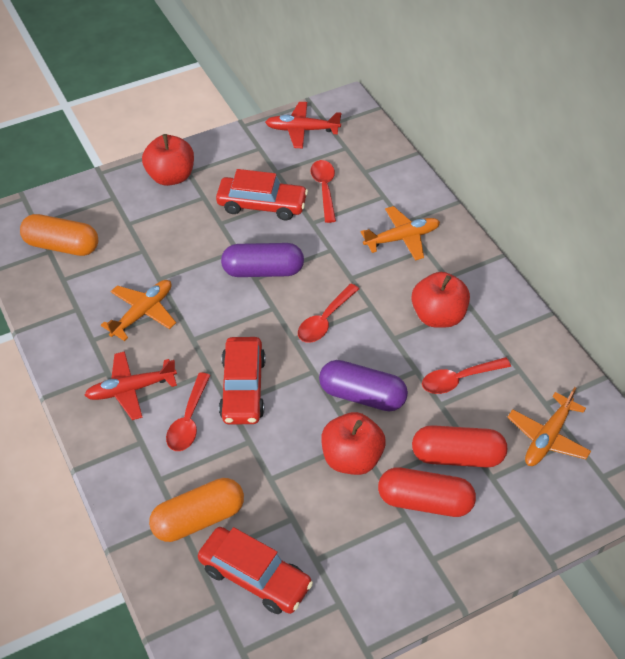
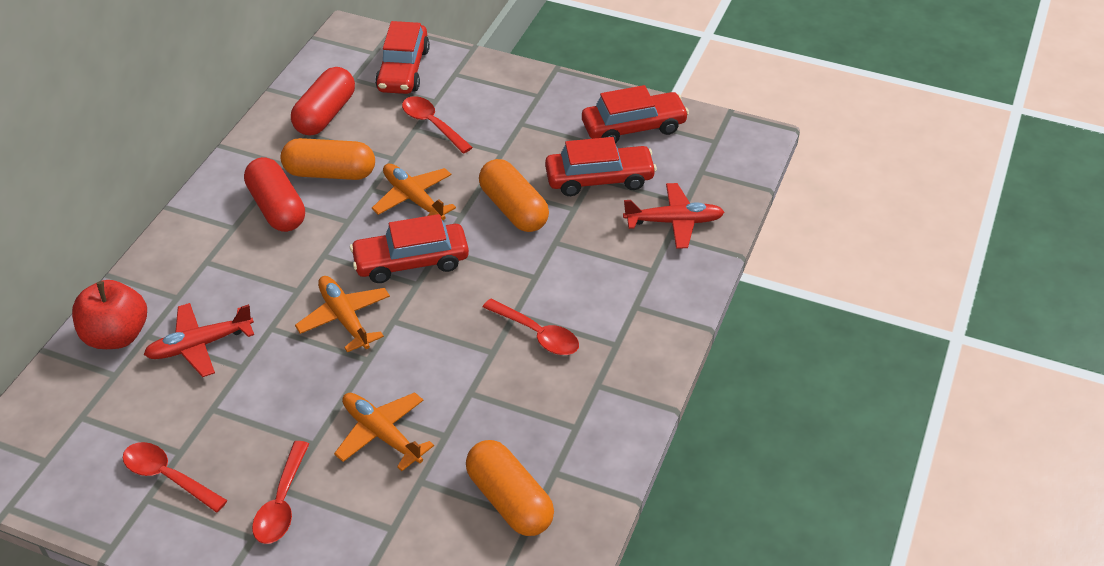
orange capsule: [20,214,98,256] [149,478,244,542] = 2 -> [281,138,375,180] [466,440,554,536] [479,159,549,232] = 3
purple capsule: [221,243,304,277] [319,360,408,411] = 2 -> none = 0
red apple: [142,134,194,186] [321,412,385,475] [412,272,470,328] = 3 -> [72,280,147,349] = 1
red car: [198,527,313,614] [216,169,308,221] [219,337,266,424] = 3 -> [350,214,469,283] [375,21,430,94] [545,137,657,196] [582,85,689,144] = 4

